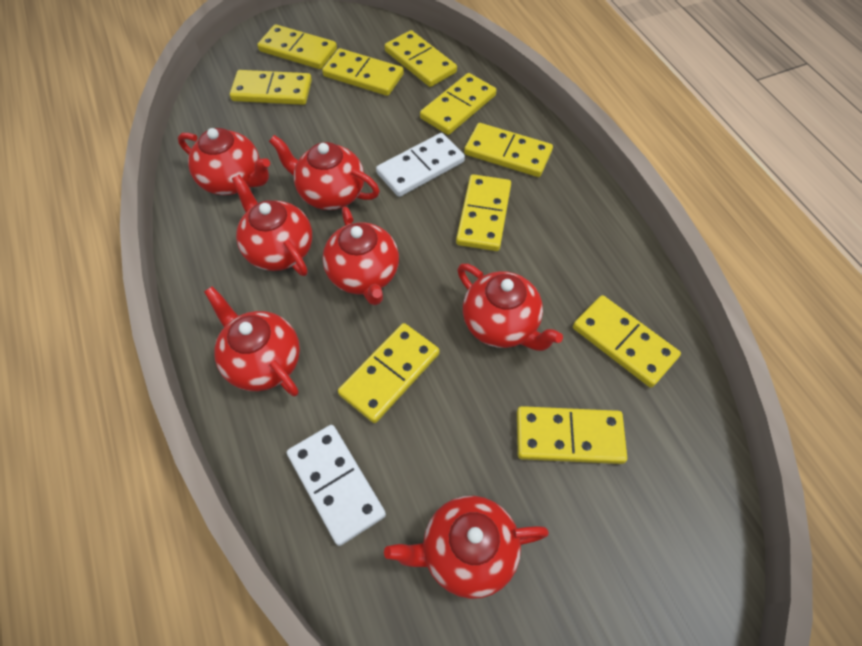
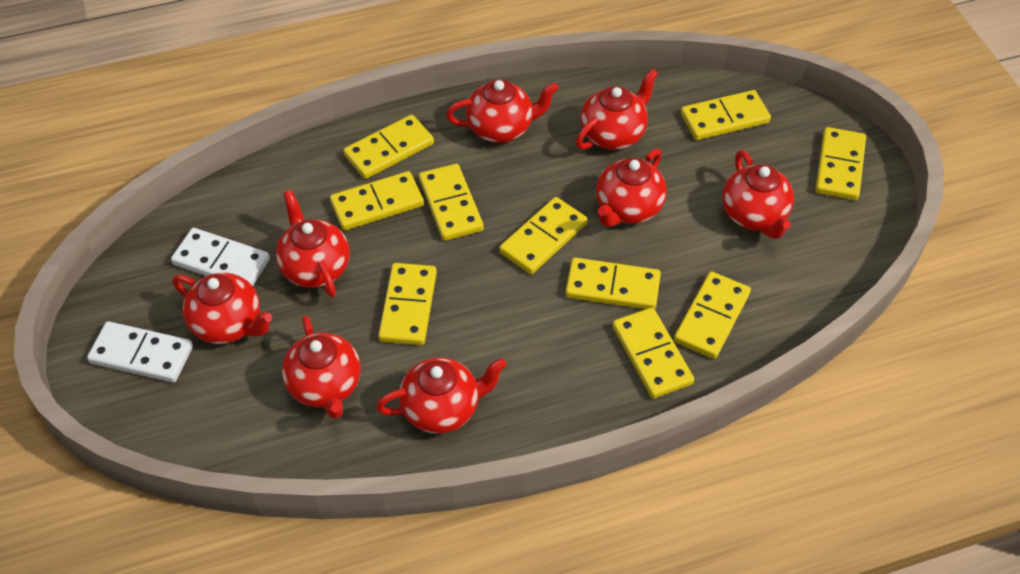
red teapot: [178,128,270,195] [204,286,300,396] [232,175,312,276] [269,135,380,210] [322,207,399,305] [384,496,549,599] [457,264,563,351] = 7 -> [172,273,272,344] [276,190,350,297] [282,315,361,419] [376,357,507,434] [446,79,559,143] [576,69,658,150] [596,149,667,227] [722,150,794,239] = 8

